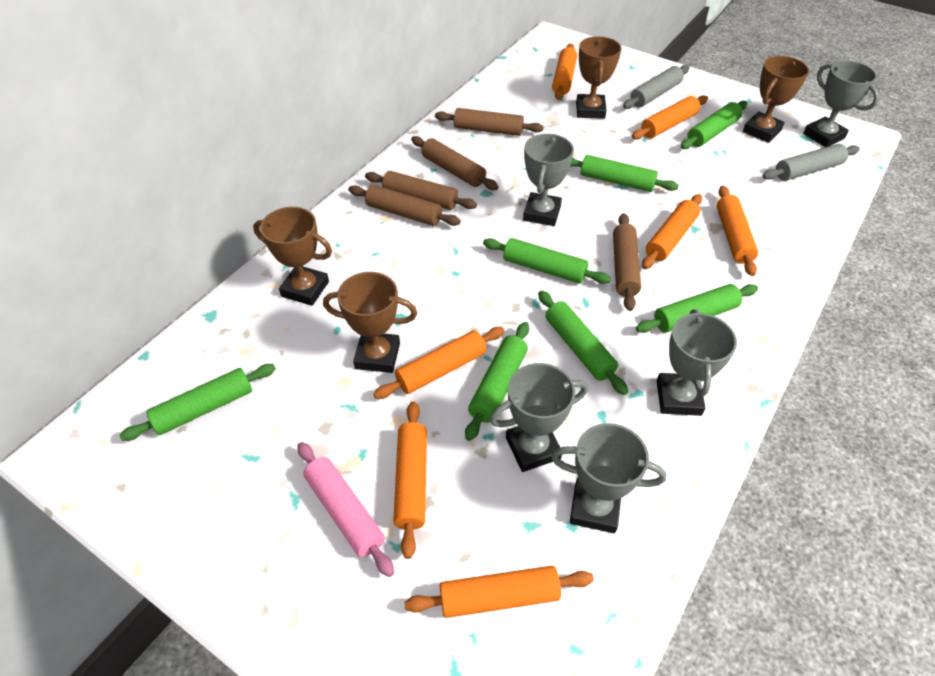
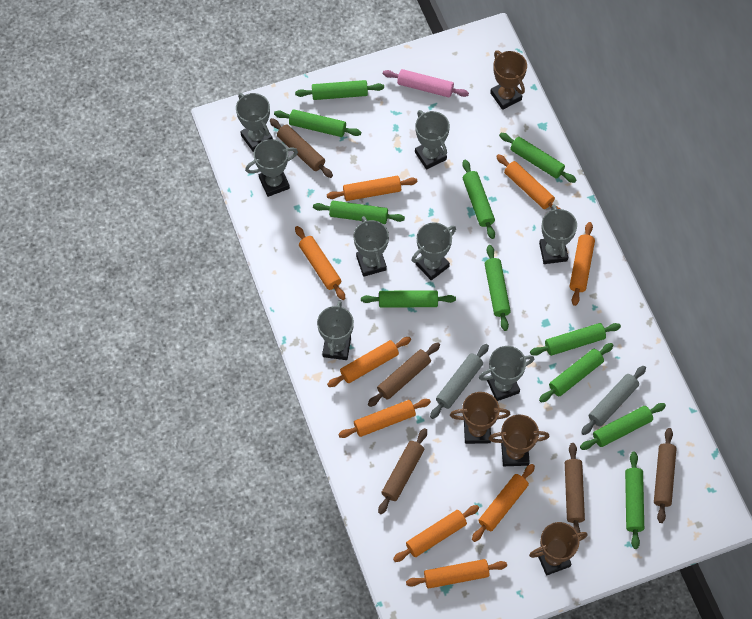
green rolling pin: [119,364,276,441] [465,322,529,441] [483,238,611,284] [538,291,628,395] [570,155,679,192] [636,284,758,333] [681,101,748,149] = 7 -> [274,109,361,137] [295,80,384,100] [313,201,405,224] [361,290,456,308] [462,160,495,239] [485,245,511,331] [499,133,576,183] [530,323,621,356] [539,343,614,403] [580,403,666,450] [625,452,644,549] = 11
grey trophy: [489,363,588,472] [523,134,574,226] [551,423,667,533] [657,309,737,416] [803,61,879,147] = 5 -> [236,93,273,152] [245,139,298,197] [317,300,354,360] [353,216,389,277] [412,222,456,280] [415,110,450,170] [479,346,534,401] [539,204,577,264] = 8
orange rolling pin: [374,327,505,399] [393,401,427,559] [404,566,594,618] [552,44,577,100] [632,95,708,140] [642,194,702,269] [717,186,758,276] = 7 -> [295,226,345,300] [327,176,417,201] [327,337,411,387] [338,399,431,438] [393,505,479,562] [406,559,507,589] [472,464,535,542] [496,154,560,209] [570,222,595,306] = 9

